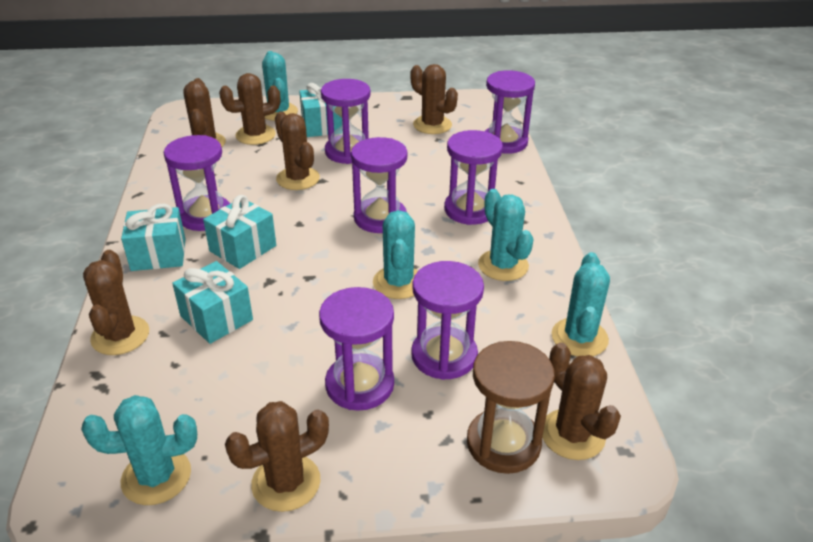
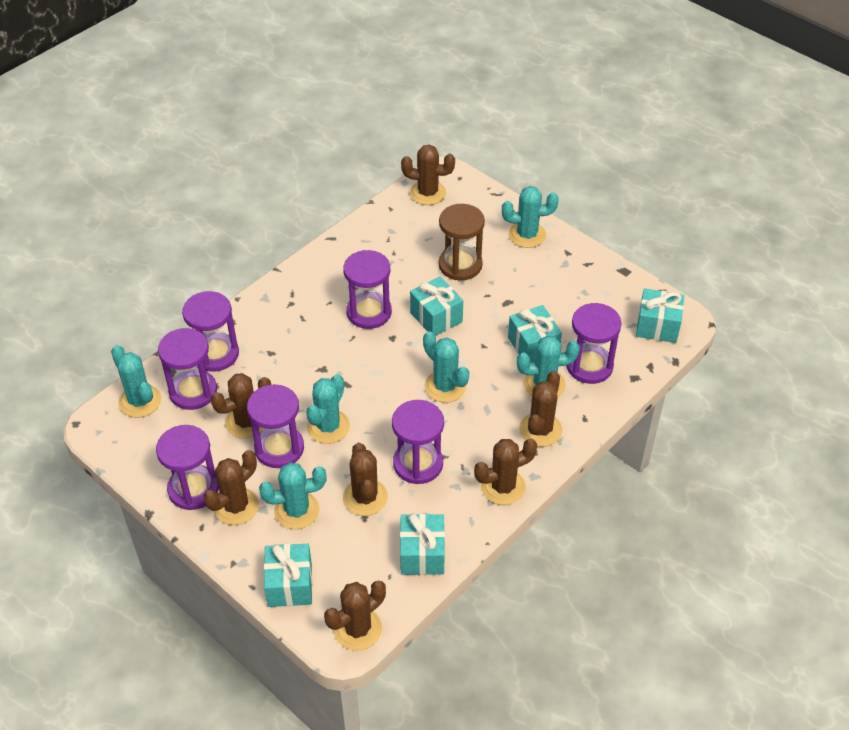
turquoise cactus: [81,395,197,505] [262,51,298,121] [373,210,418,299] [478,189,534,281] [552,252,610,357] = 5 -> [111,345,161,417] [259,462,327,529] [306,374,350,444] [423,331,469,403] [502,186,559,248] [517,335,580,397] = 6
turquoise gift: [121,204,186,271] [172,261,253,344] [203,195,276,269] [299,83,342,137] = 4 -> [264,544,312,607] [400,513,445,575] [410,276,463,336] [508,305,562,362] [636,289,684,343] = 5

